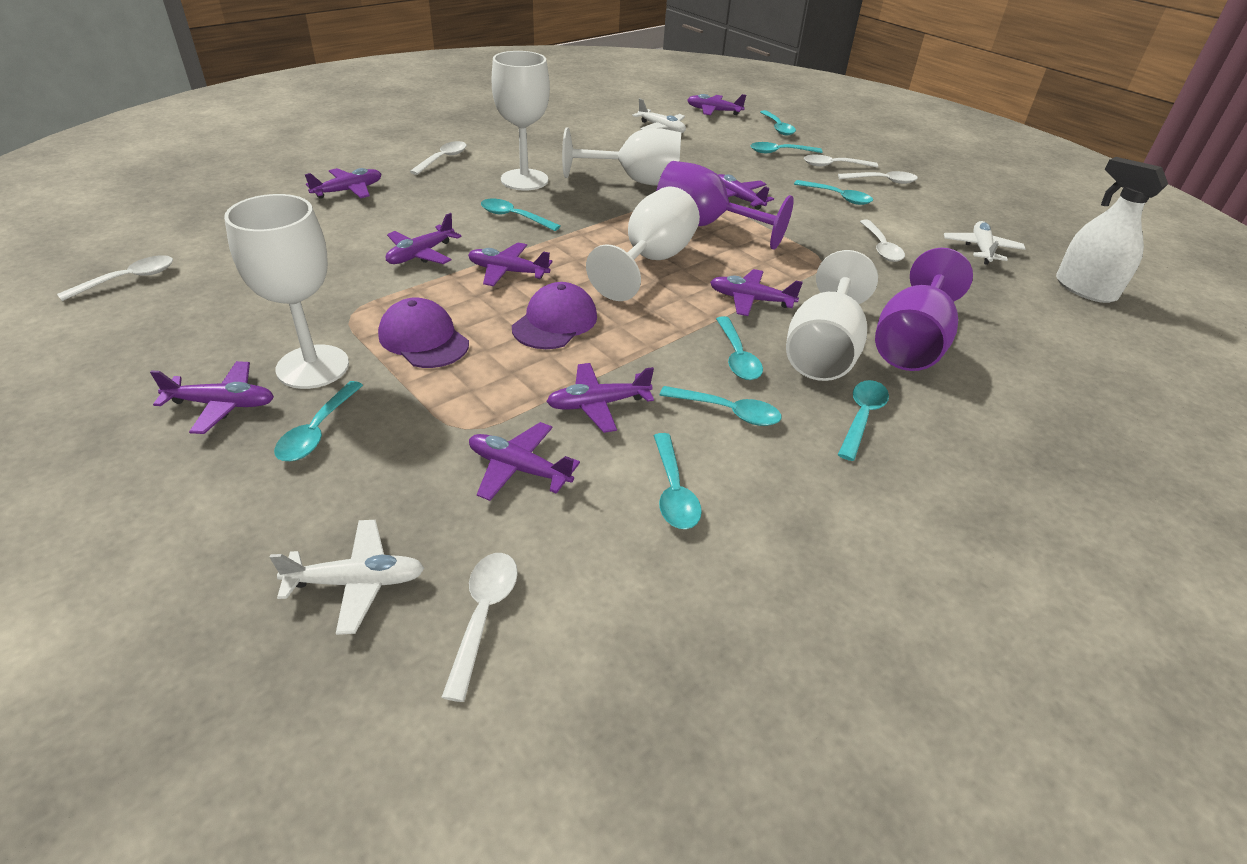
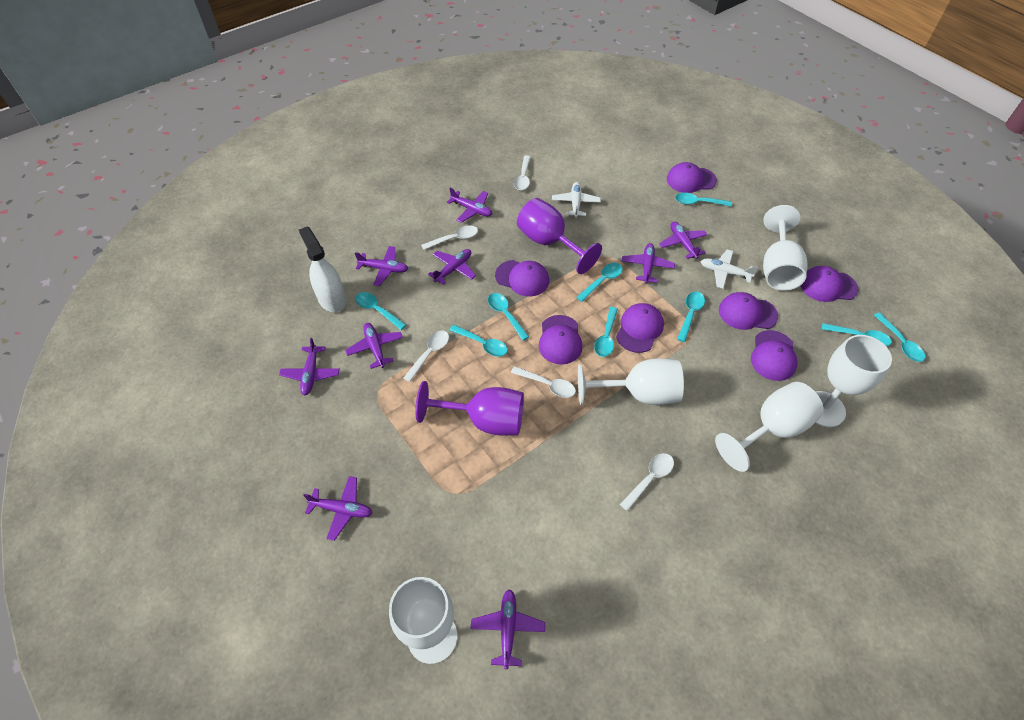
purple cap: [378,298,469,368] [512,282,597,349] = 2 -> [495,260,549,296] [539,315,582,364] [616,303,664,353] [667,162,717,193] [719,292,778,330] [751,330,798,381] [801,266,858,302] = 7
white plane: [269,520,424,635] [632,98,686,133] [944,221,1026,265] = 3 -> [552,182,601,218] [700,250,758,289] = 2
white spoon: [57,255,173,301] [410,141,467,175] [441,553,518,702] [804,155,878,168] [838,171,918,184] [860,220,905,262] = 6 -> [403,331,449,382] [421,225,478,250] [511,366,576,398] [514,155,531,190] [620,453,674,511] = 5

